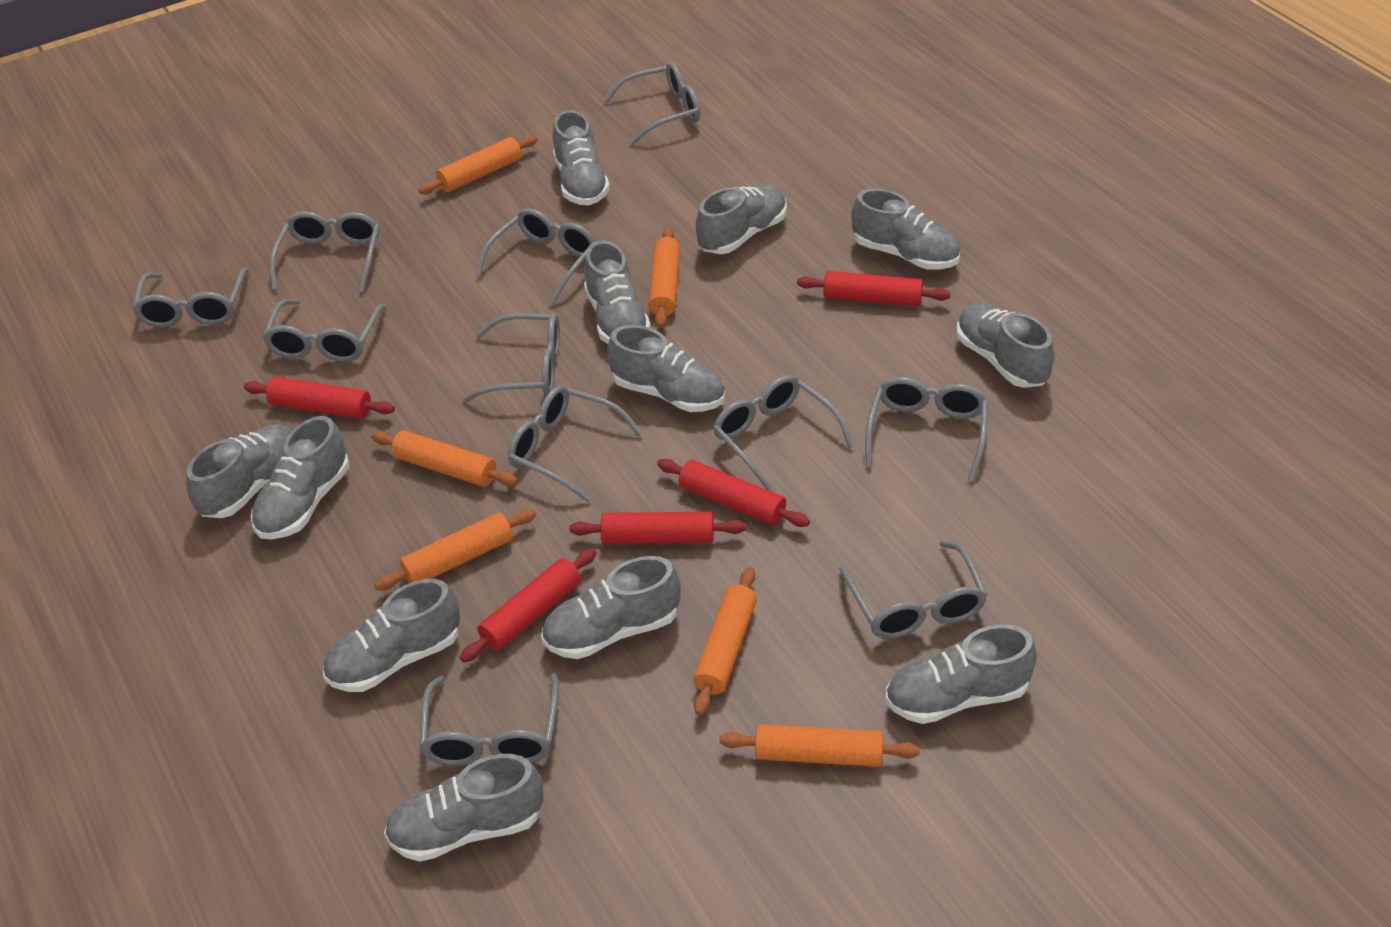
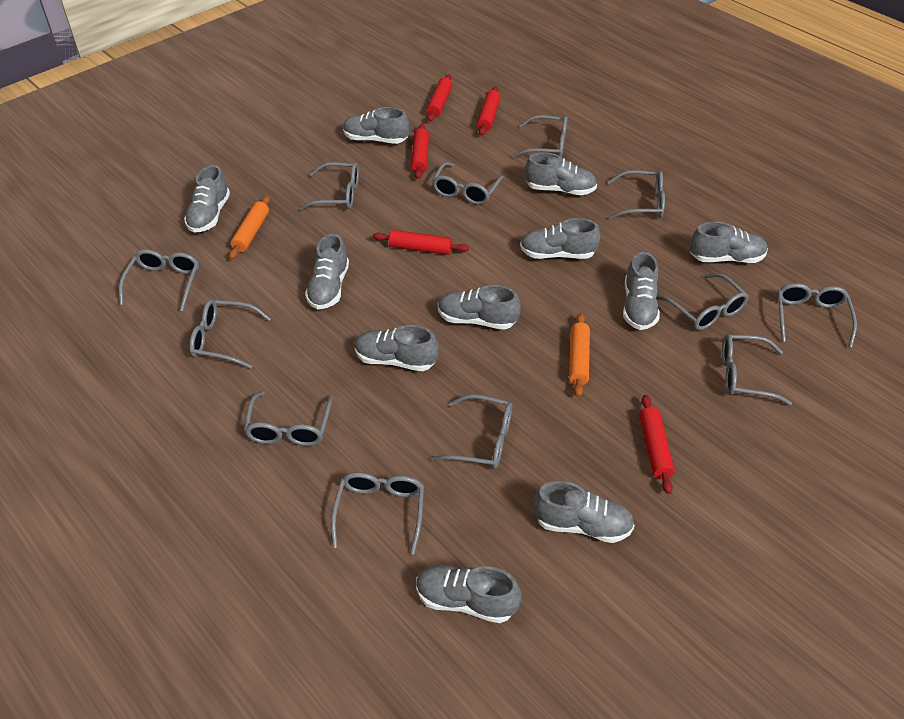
grey glasses: [132,268,249,328] [263,299,386,362] [270,211,380,292] [419,673,559,766] [462,313,560,403] [476,208,596,305] [508,386,643,503] [603,62,700,145] [713,375,854,493] [839,541,988,639] [865,377,988,481] = 11 -> [119,249,199,311] [189,299,271,369] [244,391,332,446] [299,162,359,211] [331,472,424,555] [431,394,512,469] [432,162,505,205] [512,115,568,158] [608,170,665,219] [657,273,749,330] [722,334,792,405] [778,283,857,348] = 12
grey shoe: [186,424,293,518] [251,416,349,539] [323,579,460,692] [384,754,543,862] [541,556,681,659] [553,110,610,206] [584,240,651,344] [607,325,725,412] [696,185,787,254] [851,189,960,270] [885,625,1037,724] [956,303,1055,388] = 12 -> [184,165,230,233] [305,234,349,309] [343,107,409,144] [355,325,439,371] [416,565,521,623] [438,285,521,330] [520,218,601,259] [525,152,597,195] [533,481,635,543] [623,252,660,330] [690,221,768,263] = 11
orange rolling pin: [371,430,518,487] [374,509,536,590] [419,135,538,194] [649,227,680,328] [693,567,757,715] [719,724,920,767] = 6 -> [229,196,270,259] [569,313,590,397] = 2

